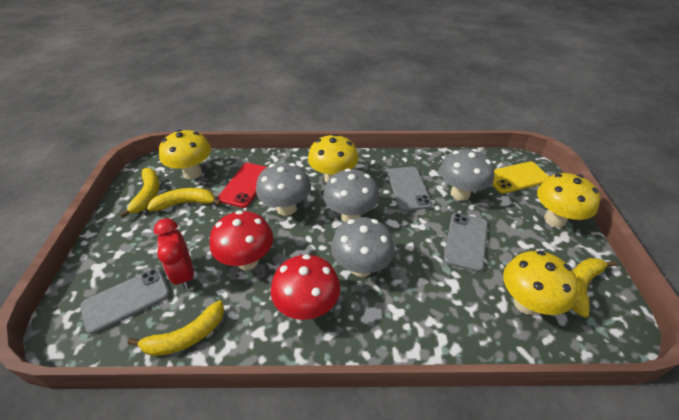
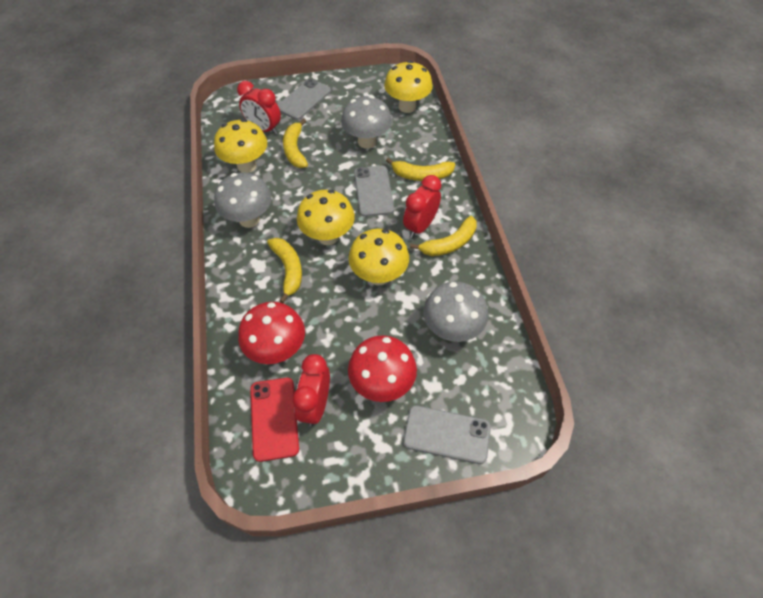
grey mushroom: [256,162,311,216] [323,168,379,222] [331,217,395,277] [440,149,494,201] = 4 -> [214,173,272,228] [341,95,392,149] [423,281,488,342] = 3
red clock: [154,218,194,290] = 1 -> [237,81,281,135] [292,354,330,427] [403,175,441,238] = 3
yellow phone: [492,161,549,193] = 1 -> none = 0

